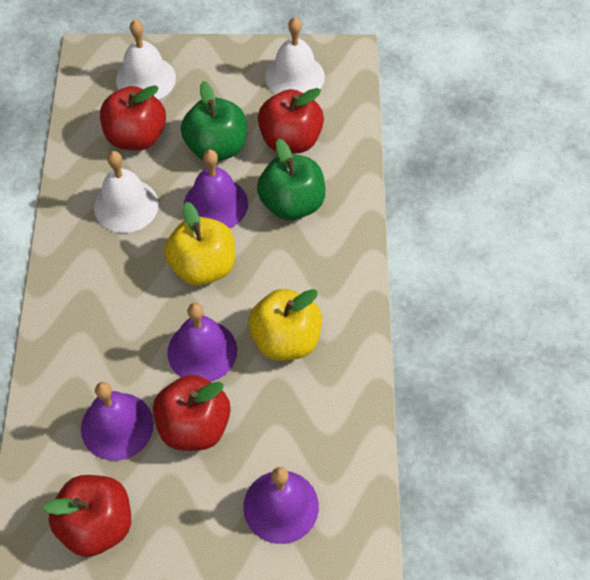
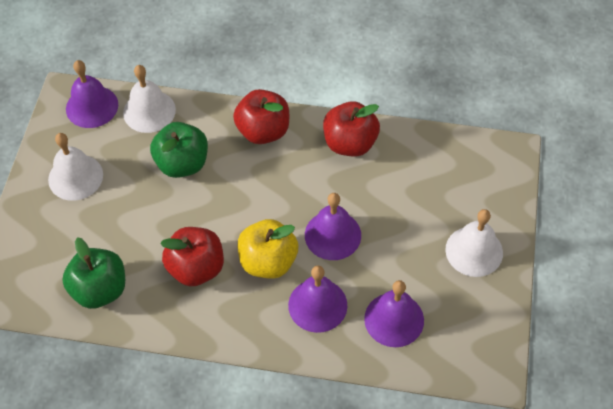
red apple: [43,475,131,557] [100,85,166,150] [153,375,231,451] [258,88,324,154] = 4 -> [160,227,224,286] [233,89,289,144] [323,101,380,157] = 3
yellow apple: [164,202,235,286] [248,289,322,361] = 2 -> [238,219,298,279] = 1

